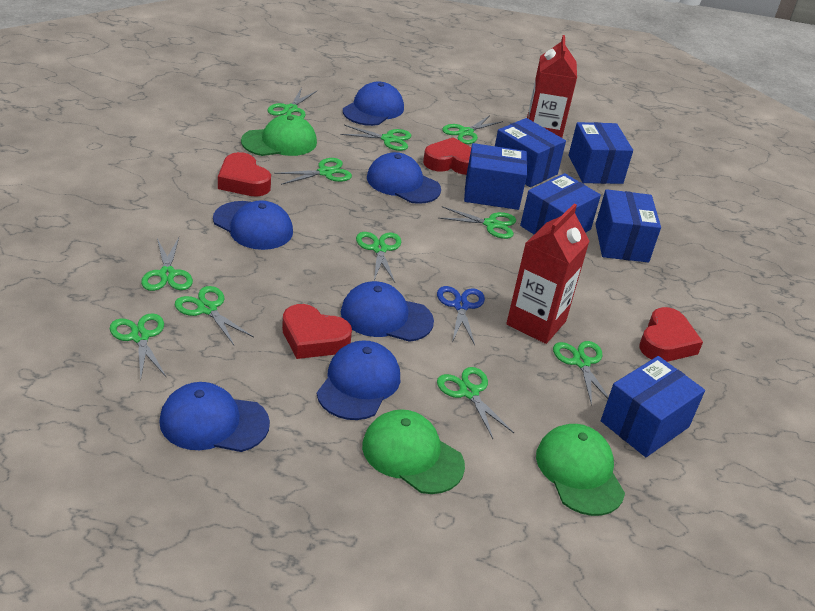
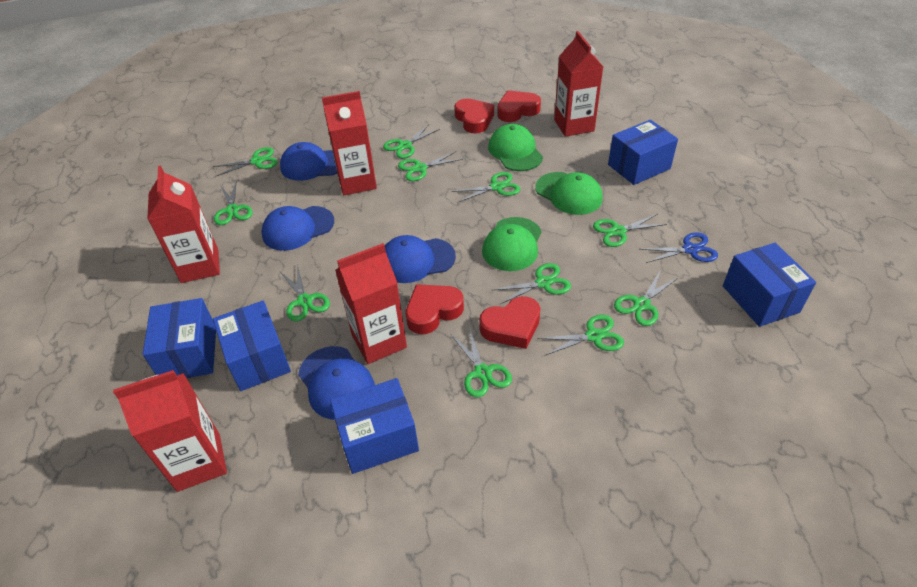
blue box: [464,143,527,210] [495,118,566,187] [520,173,601,234] [569,122,633,184] [595,189,661,262] [601,356,705,457] = 6 -> [143,298,216,378] [213,301,291,391] [330,378,419,474] [608,120,678,185] [723,243,816,327] = 5
blue cap: [159,382,270,452] [213,200,293,250] [317,340,400,420] [341,281,434,342] [343,81,404,126] [367,152,441,204] = 6 -> [261,206,334,251] [280,142,337,181] [298,346,375,420] [385,235,456,283] = 4
red carton: [506,204,590,344] [527,35,577,138] = 2 -> [113,370,227,492] [147,165,220,283] [322,91,377,195] [335,243,407,364] [554,31,603,137] = 5

